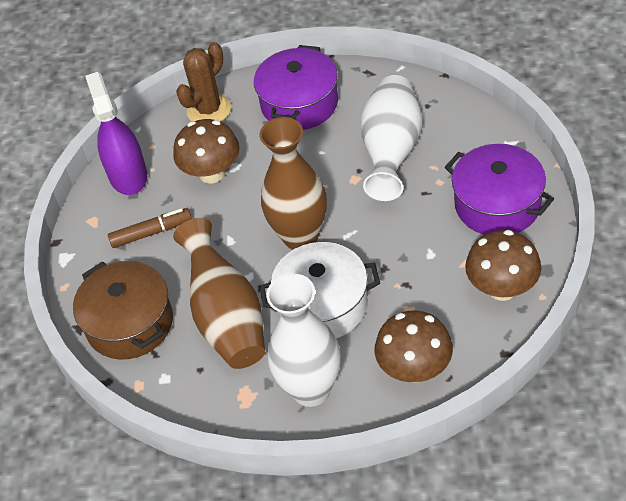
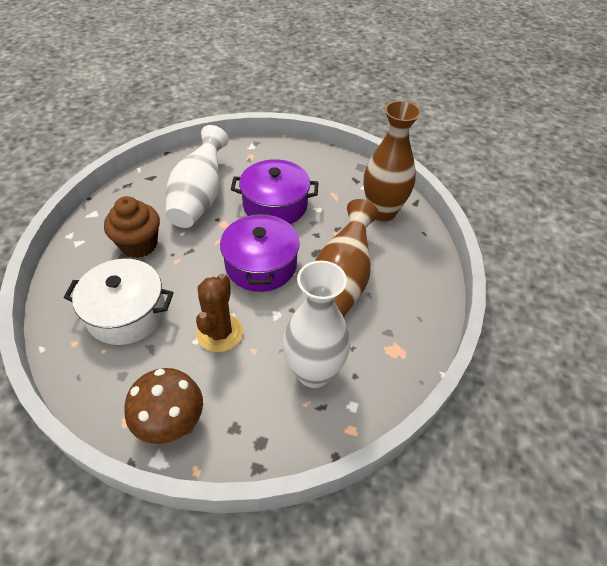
brown cupcake: none = 0 -> [104,196,160,258] = 1
brown marker: [108,208,192,248] = 1 -> none = 0
brown mushroom: [173,119,240,183] [375,311,453,383] [465,230,541,301] = 3 -> [124,368,203,444] = 1
brown pot: [73,261,173,360] = 1 -> none = 0
purple spray bottle: [85,72,147,195] = 1 -> none = 0

